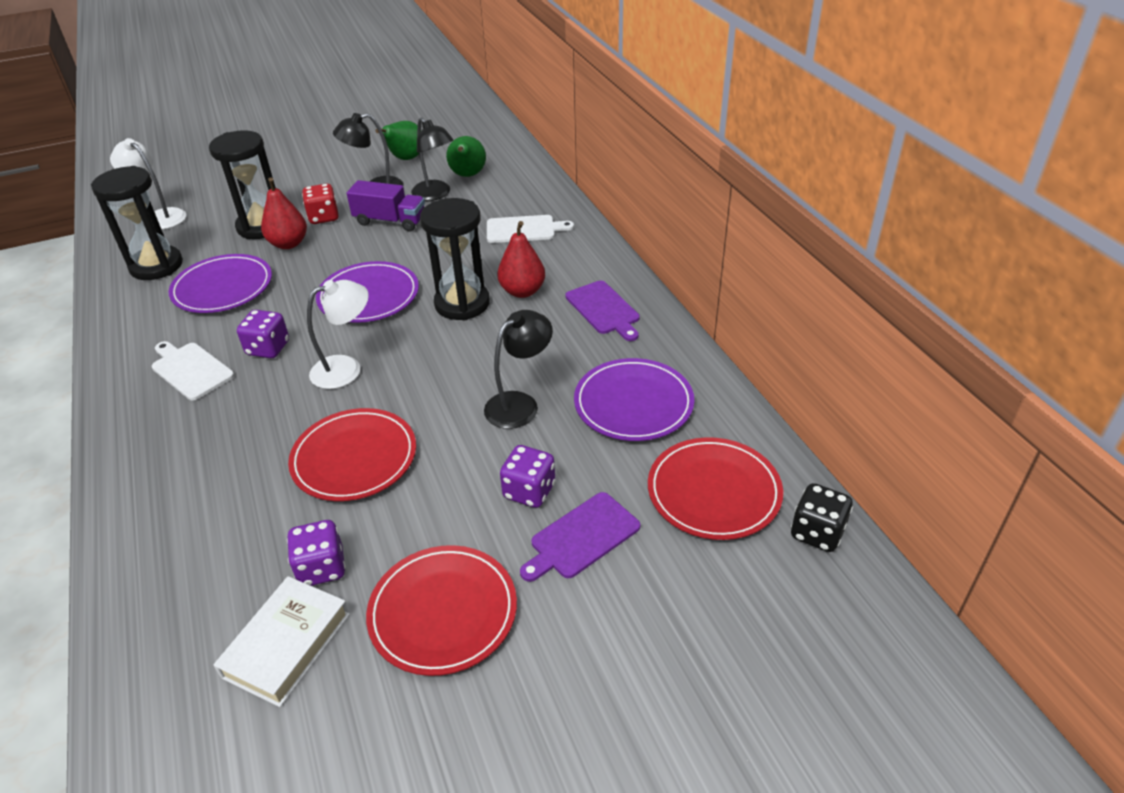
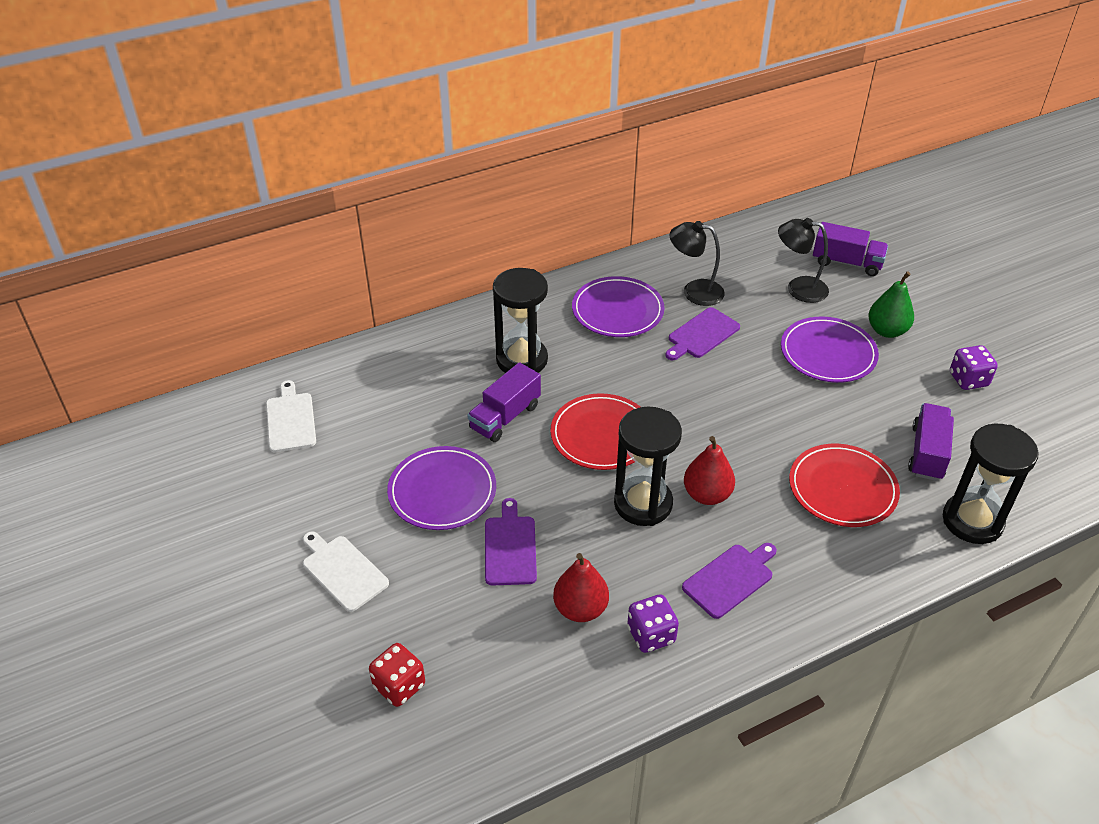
black dice: [791,483,853,552] = 1 -> none = 0
black lamp: [333,113,403,185] [411,118,453,201] [484,310,553,429] = 3 -> [669,221,725,306] [778,218,829,303] = 2
green pear: [375,121,422,160] [446,136,486,177] = 2 -> [868,271,914,338] = 1
purple cutting board: [520,492,640,582] [565,281,640,341] = 2 -> [485,498,537,585] [665,307,740,360] [682,543,777,619] = 3
purple dice: [237,310,289,358] [287,520,346,586] [500,445,555,508] = 3 -> [627,594,679,653] [950,345,998,390] = 2
purple truck: [346,180,425,231] = 1 -> [467,362,541,442] [813,222,888,276] [908,403,954,481] = 3
red plate: [288,408,416,501] [366,545,517,676] [648,437,783,540] = 3 -> [550,393,640,470] [789,444,900,527] = 2
white book: [214,576,350,707] = 1 -> none = 0
white lamp: [110,138,186,230] [307,280,369,389] = 2 -> none = 0

